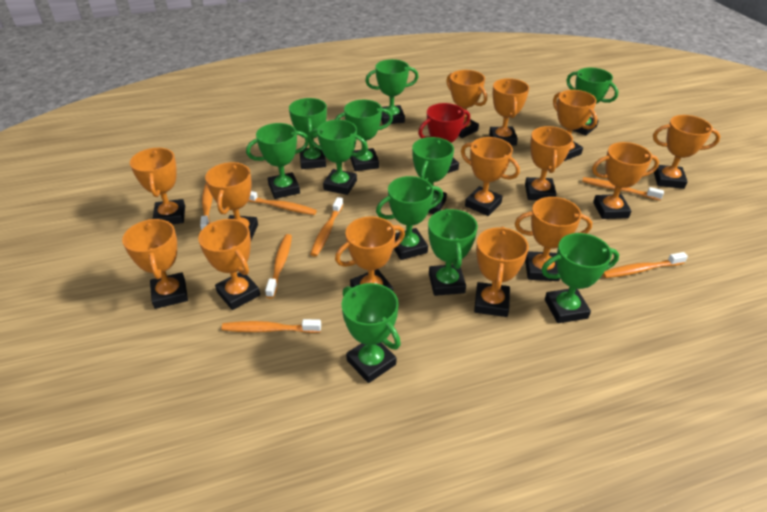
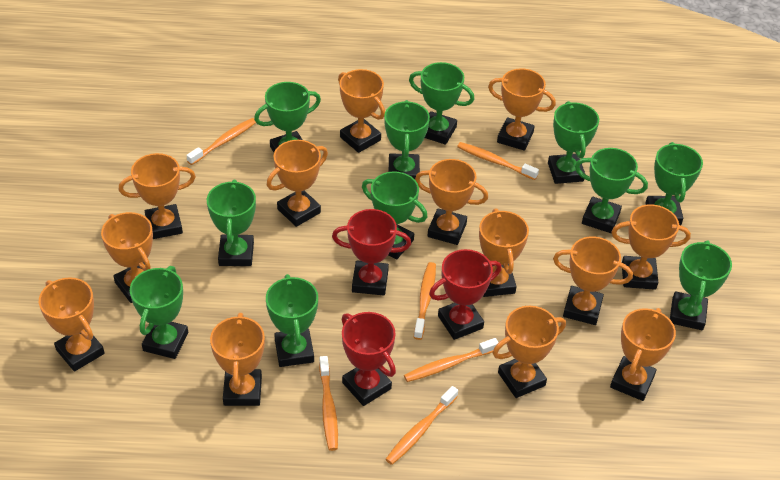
orange toothbrush: [200,183,213,230] [221,319,321,333] [248,191,317,215] [265,234,292,299] [310,197,343,257] [582,177,664,201] [603,252,688,278] = 7 -> [186,118,256,165] [319,356,338,451] [385,386,458,465] [404,338,499,382] [414,262,436,340] [457,142,539,180] = 6
orange trophy: [122,219,188,309] [130,148,185,224] [198,219,260,310] [205,162,258,240] [335,216,405,291] [446,70,487,138] [461,137,520,216] [474,227,529,317] [489,78,529,146] [515,197,592,281] [525,126,573,200] [553,90,598,161] [592,142,659,219] [653,115,721,189] = 14 -> [39,277,105,372] [101,212,153,303] [119,153,196,239] [210,313,265,406] [267,140,328,227] [338,69,385,153] [415,159,488,245] [479,208,529,297] [488,68,556,151] [493,306,566,398] [553,237,633,325] [610,308,676,401] [611,204,691,290] = 13
red trophy: [418,103,470,173] = 1 -> [332,209,411,295] [342,312,396,406] [429,249,501,340] = 3

